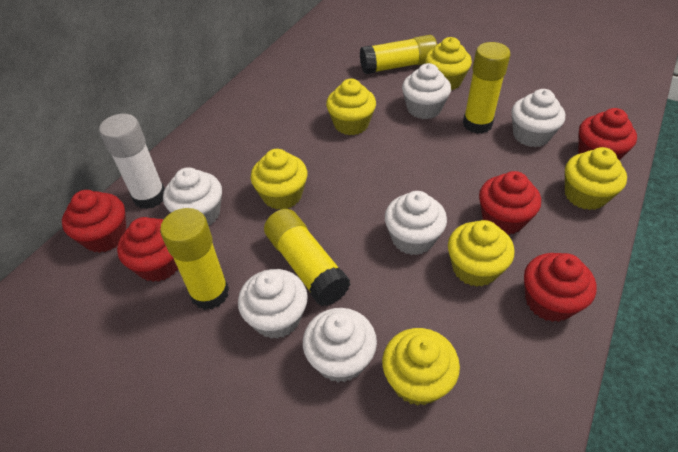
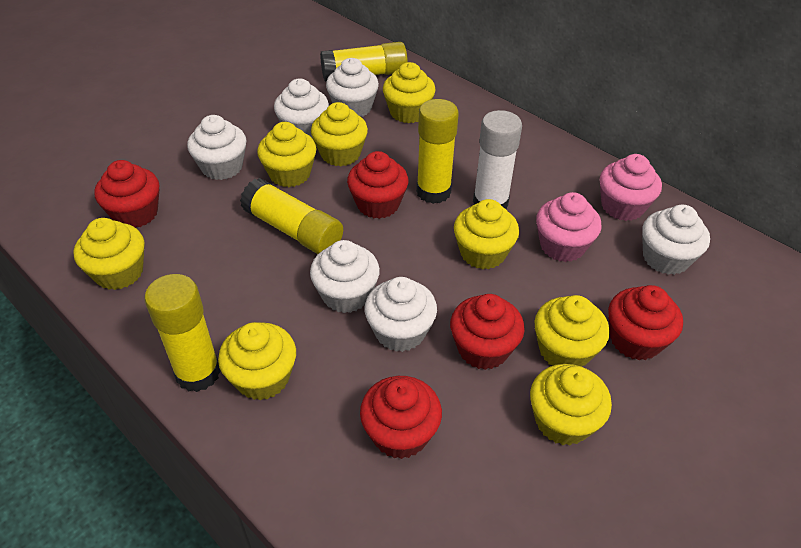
pink cupcake: none = 0 -> [536,192,602,262] [600,154,662,221] = 2
yellow cupcake: [251,149,307,210] [326,79,376,135] [382,328,460,406] [425,37,472,91] [448,220,514,287] [565,147,627,210] = 6 -> [73,218,144,290] [218,322,296,400] [257,122,316,187] [311,102,368,166] [383,62,436,123] [454,199,519,269] [530,364,612,445] [534,295,610,367] = 8

